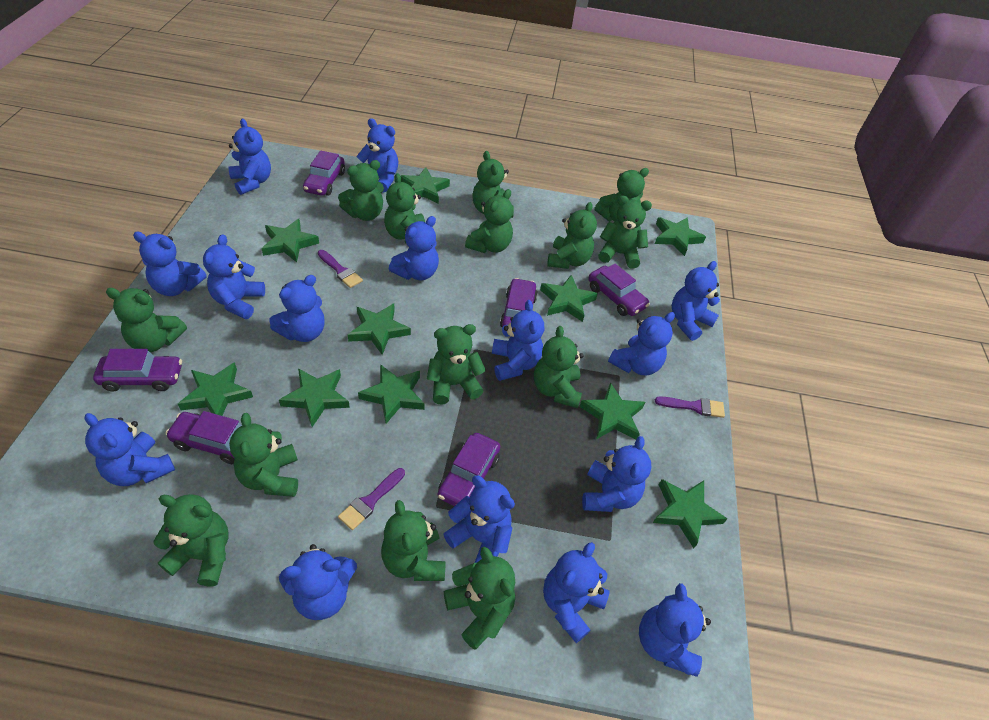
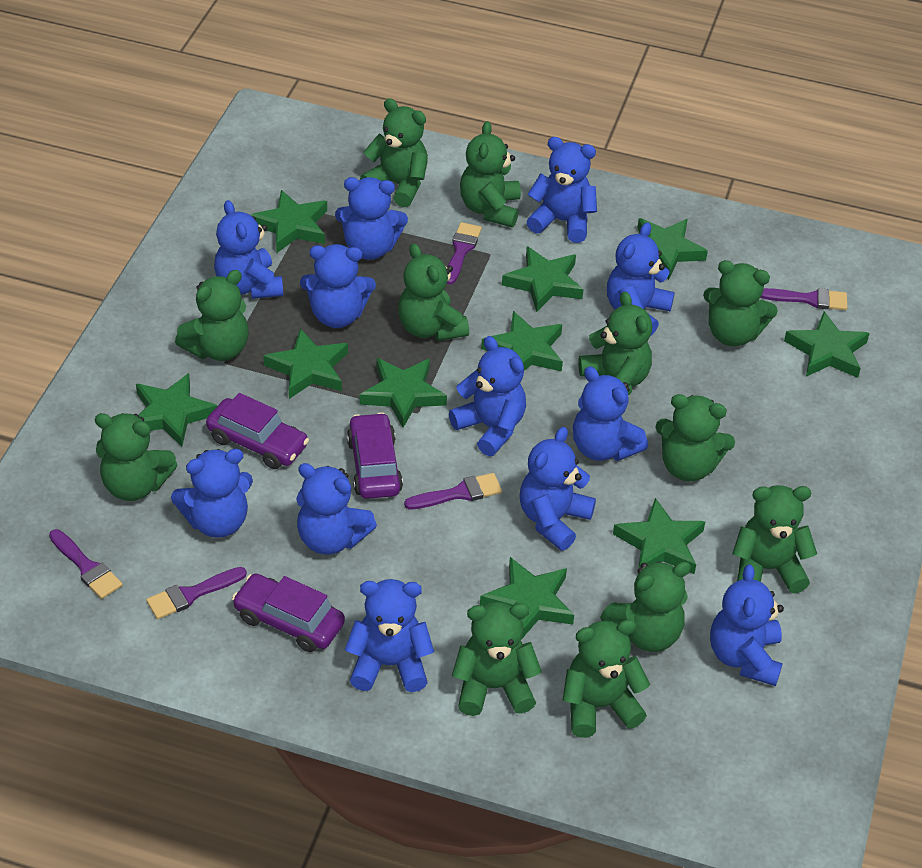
blue teddy bear: [84,413,175,486] [133,232,207,296] [203,234,265,319] [229,119,271,195] [269,275,325,342] [279,544,357,620] [356,118,398,193] [389,216,439,280] [443,476,515,563] [492,300,544,381] [543,542,610,643] [582,436,651,512] [608,312,675,376] [639,583,711,677] [672,261,720,341] = 15 -> [171,449,253,538] [214,200,283,299] [296,463,377,555] [300,244,376,328] [335,177,408,260] [345,579,434,692] [449,336,526,456] [519,427,596,551] [526,137,597,243] [573,366,648,461] [607,222,675,335] [710,564,784,686] = 12
green teddy bear: [106,288,187,352] [154,494,228,586] [229,413,298,497] [338,160,384,221] [381,500,446,581] [384,173,425,243] [427,324,486,405] [444,547,515,650] [465,189,513,253] [472,151,514,218] [534,326,584,408] [547,202,597,269] [595,168,649,222] [598,196,652,269] = 14 -> [95,413,177,501] [175,270,249,361] [360,98,428,207] [398,244,469,341] [452,602,542,716] [460,121,521,228] [563,619,650,738] [578,292,652,395] [600,561,691,652] [655,394,735,481] [703,260,778,347] [732,485,817,593] = 12
purple brush: [318,250,363,288] [338,468,405,530] [655,396,725,418] = 3 -> [49,529,123,599] [146,567,247,619] [404,473,502,509] [447,222,482,284] [760,288,847,310] = 5
purple car: [93,349,182,392] [165,411,242,464] [303,151,345,196] [438,433,500,506] [500,278,538,327] [588,264,650,316] = 6 -> [206,393,309,469] [232,574,345,652] [347,412,403,499] = 3

